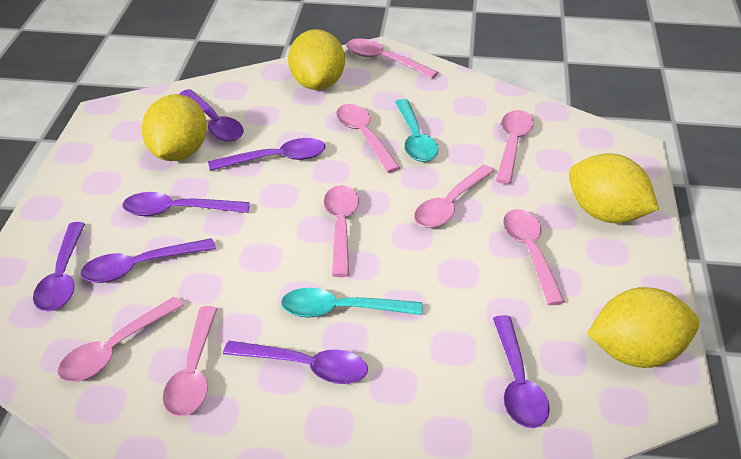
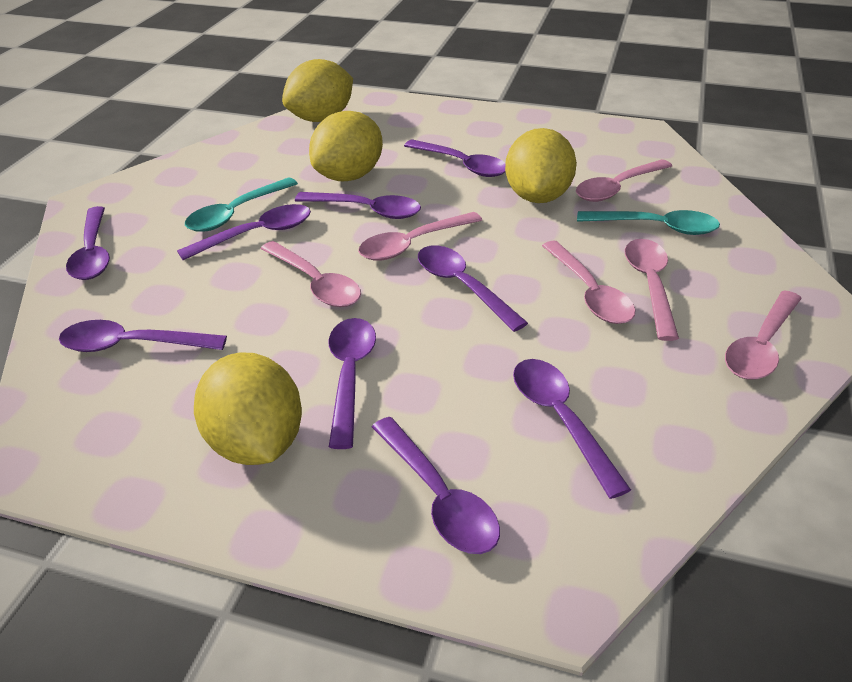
pink spoon: [58,297,184,382] [162,306,217,417] [324,185,359,277] [336,104,400,173] [347,38,439,79] [414,165,495,228] [496,110,534,184] [503,209,565,305] = 8 -> [260,241,361,307] [358,212,482,260] [542,241,635,324] [576,159,672,202] [625,239,679,341] [725,290,802,380] = 6
purple spoon: [33,222,85,311] [81,238,216,283] [122,192,250,216] [179,89,244,142] [208,138,325,171] [223,341,368,384] [493,315,550,428] = 7 -> [59,320,227,352] [66,206,110,280] [177,204,311,260] [295,192,421,219] [329,318,376,449] [372,417,500,554] [404,139,506,177] [418,245,528,332] [513,359,631,499] = 9

